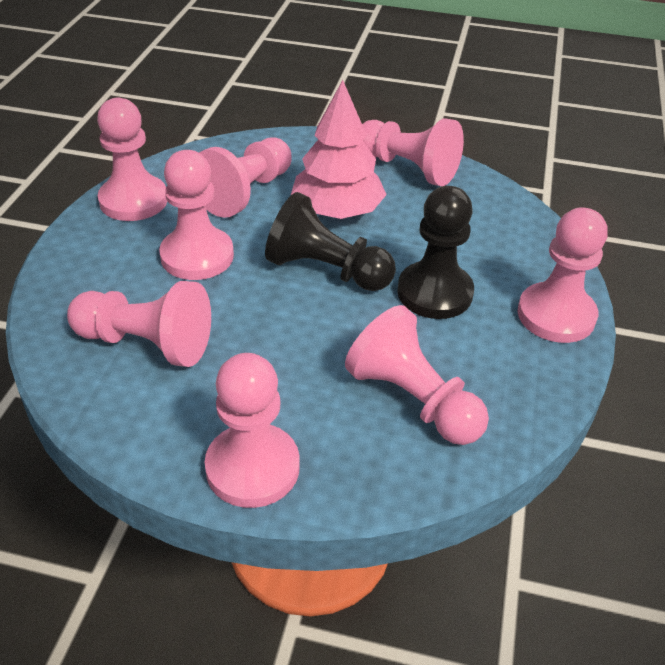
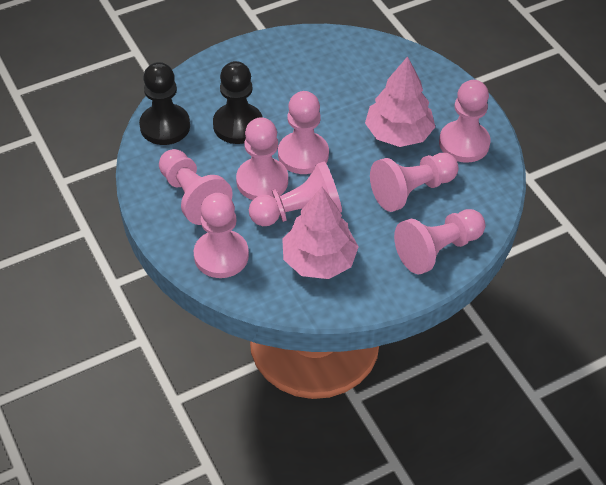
pink tree: [291,80,387,219] = 1 -> [282,187,359,279] [365,56,435,147] = 2

